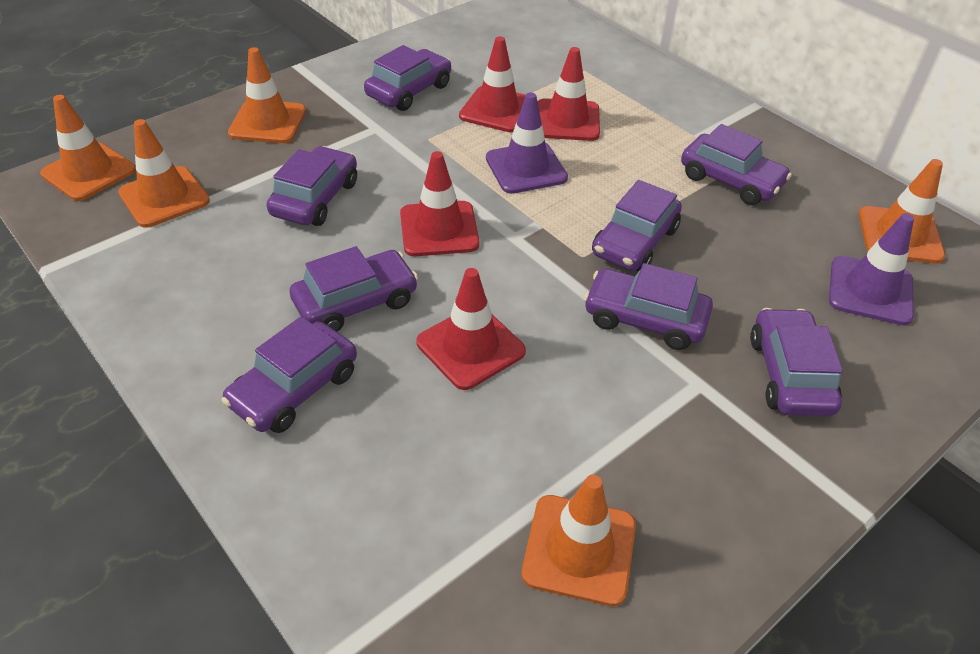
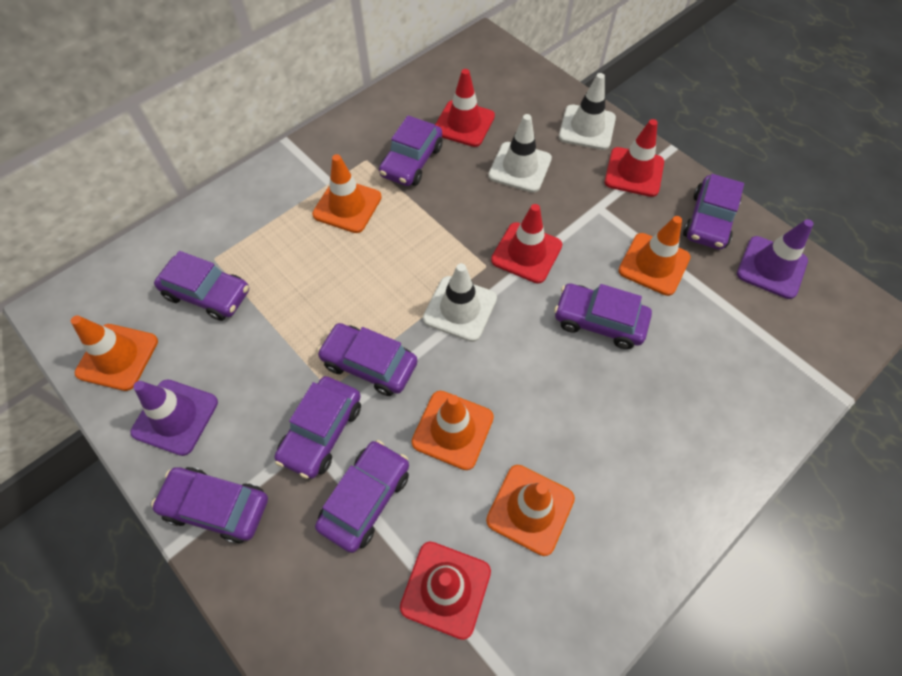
white traffic cone: none = 0 -> [423,263,497,342] [488,114,552,193] [559,73,616,150] = 3

